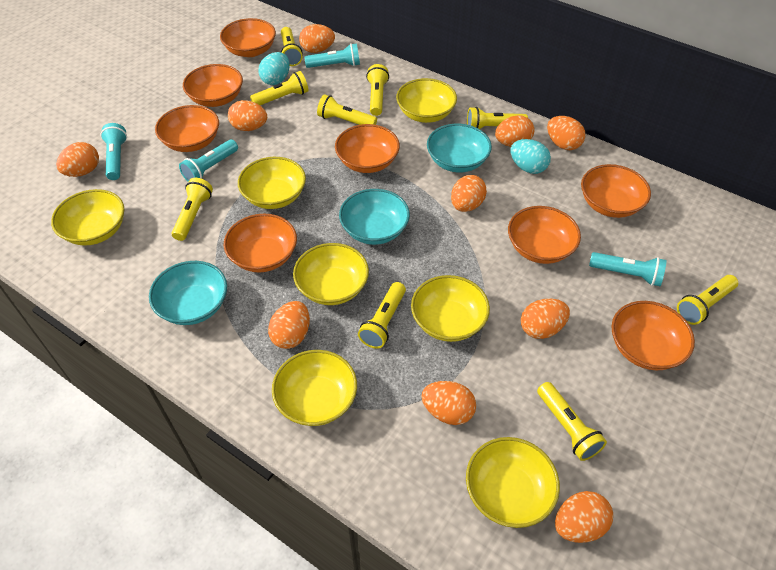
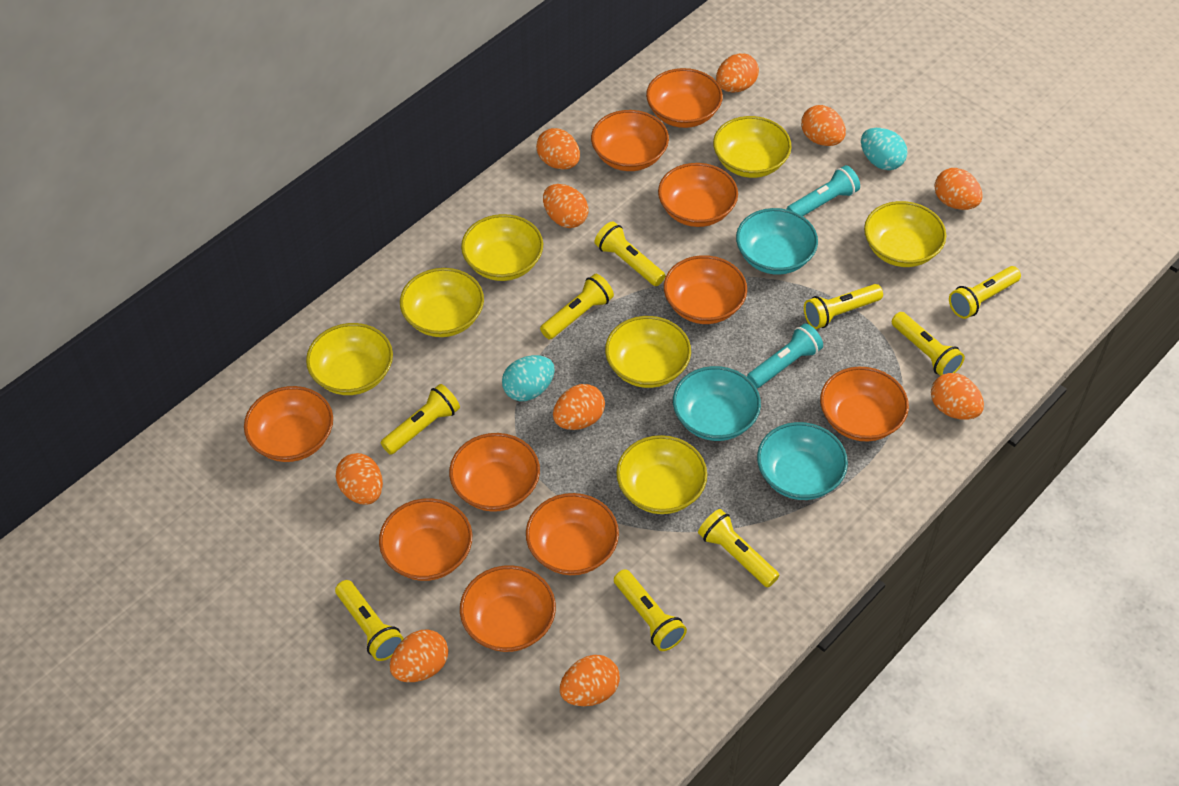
orange bowl: [155,105,219,152] [183,64,243,107] [220,18,276,57] [224,214,297,273] [335,124,400,173] [508,206,581,264] [581,164,651,218] [611,301,695,370] = 8 -> [244,386,333,462] [379,498,472,581] [449,433,540,512] [460,565,556,652] [526,493,619,575] [591,110,669,171] [646,68,723,128] [658,163,738,227] [664,255,747,324] [820,367,909,442] = 10
turquoise flashlight: [100,123,127,180] [179,139,238,182] [304,43,360,68] [589,252,666,286] = 4 -> [747,323,823,388] [786,165,860,216] = 2

